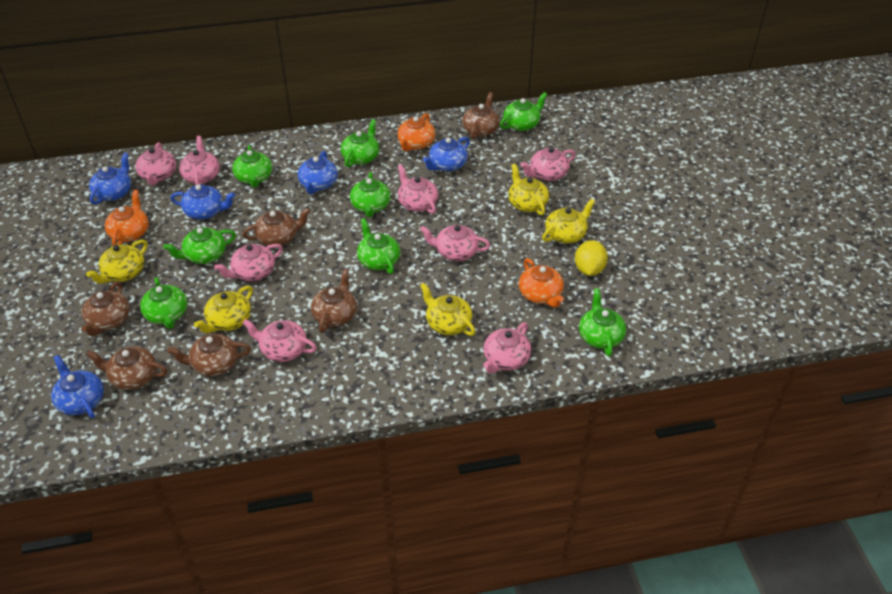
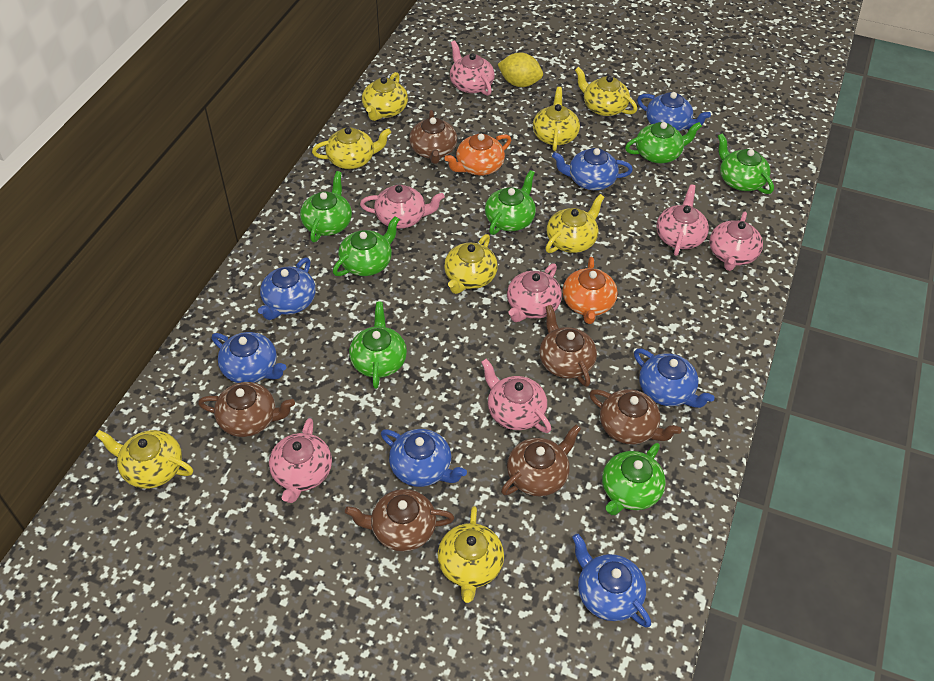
blue teapot: [51,355,104,418] [89,153,131,205] [170,185,235,219] [298,151,338,194] [423,137,470,171] = 5 -> [212,332,286,383] [258,257,316,320] [381,429,467,487] [552,148,633,190] [572,534,651,628] [634,349,715,408] [637,92,711,131] = 7
green teapot: [140,277,188,329] [163,227,236,264] [232,145,272,188] [341,119,379,167] [350,172,391,217] [357,218,400,274] [500,92,547,131] [579,288,626,357] = 8 -> [300,171,352,242] [333,216,400,276] [349,302,407,389] [485,170,536,235] [602,443,666,515] [625,122,702,163] [718,133,774,194] = 7
orange teapot: [105,190,148,246] [397,113,435,151] [519,258,564,308] = 3 -> [444,134,511,176] [563,257,618,324] = 2
pink teapot: [136,142,176,185] [179,136,220,185] [214,244,283,281] [242,319,317,362] [398,165,438,214] [420,225,490,261] [483,322,531,373] [521,147,576,181] = 8 -> [269,418,332,503] [360,185,445,229] [450,40,495,96] [481,359,551,433] [507,263,562,322] [656,184,709,256] [709,212,763,271] = 7
yellow teapot: [86,240,148,284] [194,286,253,333] [420,283,476,336] [508,164,549,215] [542,199,595,243] = 5 -> [95,430,193,489] [312,127,391,169] [362,72,408,121] [438,506,504,603] [444,234,498,294] [533,87,580,151] [545,194,604,253] [575,67,637,116] = 8

